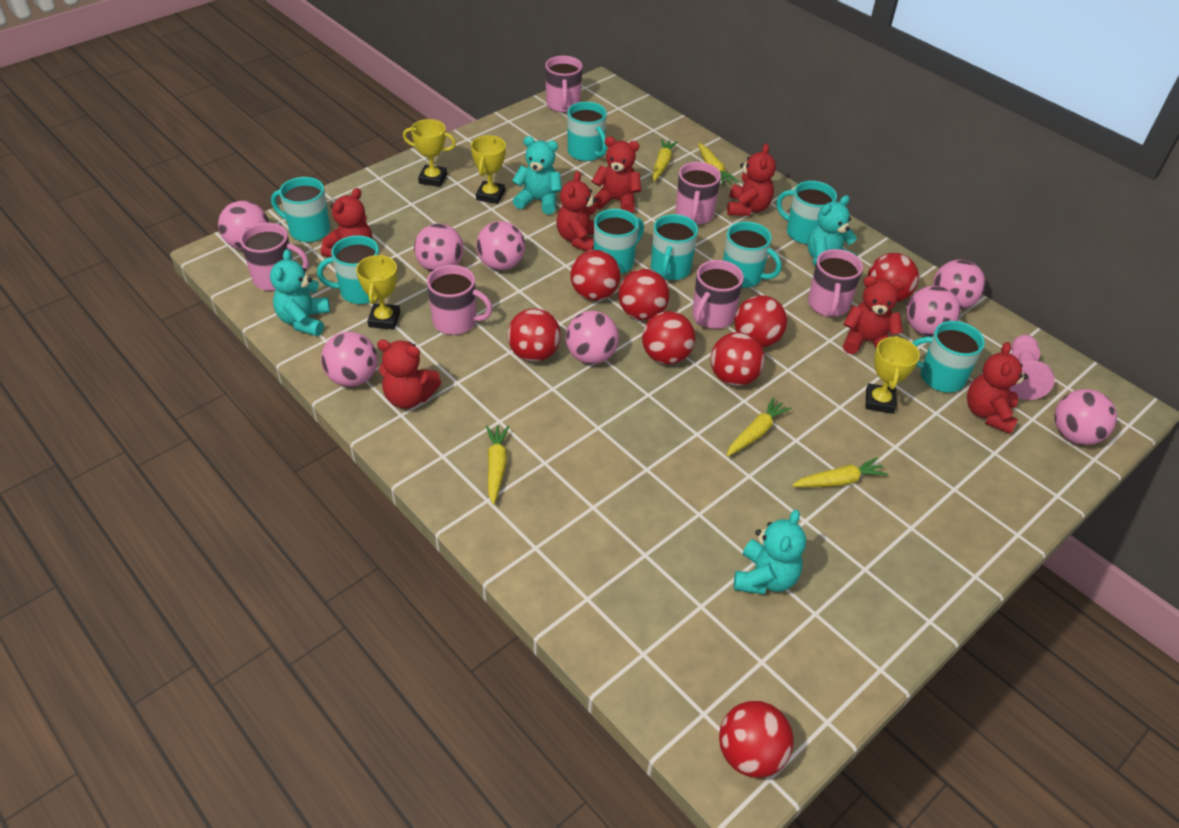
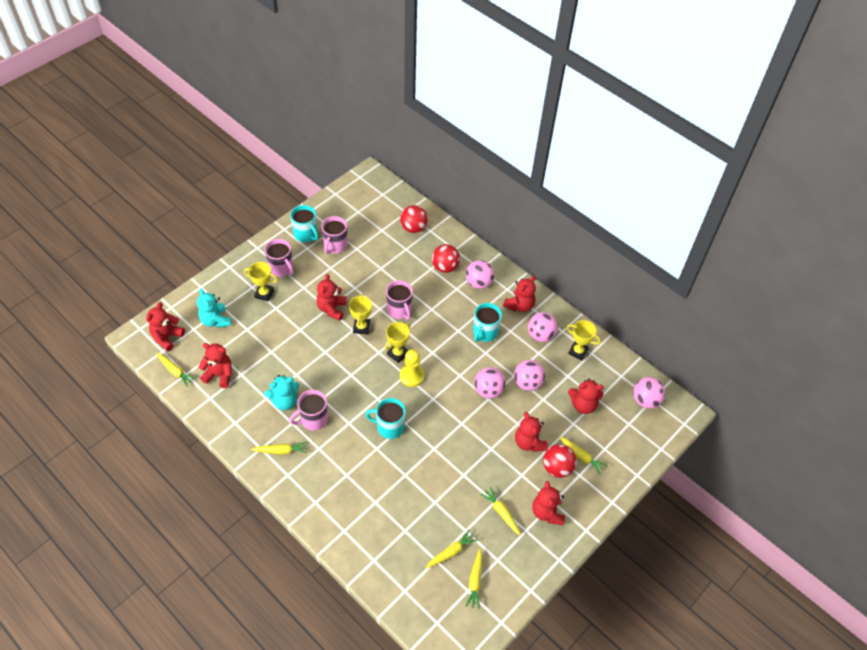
pink ball: [218,201,269,250] [321,332,378,387] [414,223,464,272] [476,221,525,271] [566,311,619,364] [906,286,960,337] [933,260,986,309] [1055,389,1117,445] = 8 -> [466,260,494,289] [474,367,506,399] [514,360,545,391] [528,312,558,342] [633,377,666,408] = 5
pink mug: [240,223,309,291] [427,265,493,335] [545,56,583,113] [676,162,721,225] [692,260,744,329] [808,249,863,317] = 6 -> [265,239,293,277] [290,390,328,431] [321,216,348,254] [386,280,413,320] = 4
pink pawn: [1009,335,1055,400] = 1 -> none = 0
red ball: [508,308,561,362] [571,250,621,301] [618,269,669,320] [642,311,695,365] [710,332,765,386] [719,701,794,778] [734,295,787,347] [868,253,919,302] = 8 -> [400,205,428,233] [432,244,460,273] [543,444,577,478] = 3
turquoise mug: [271,177,330,242] [317,235,380,304] [567,102,607,161] [594,209,644,274] [651,214,698,281] [723,221,782,288] [776,181,837,244] [912,321,985,393] = 8 -> [290,205,318,242] [366,398,406,439] [473,303,502,342] = 3
turquoise teddy bear: [270,249,330,336] [512,136,562,214] [734,510,806,594] [808,195,857,266] = 4 -> [197,289,231,328] [264,375,299,410] = 2
yellow carrot: [486,426,509,505] [652,139,678,181] [698,143,739,186] [726,397,792,456] [792,457,888,487] = 5 -> [156,353,196,387] [251,441,307,455] [425,530,477,568] [465,549,482,609] [480,487,521,536] [559,436,607,474] = 6
yellow pawn: none = 0 -> [400,349,424,387] = 1

